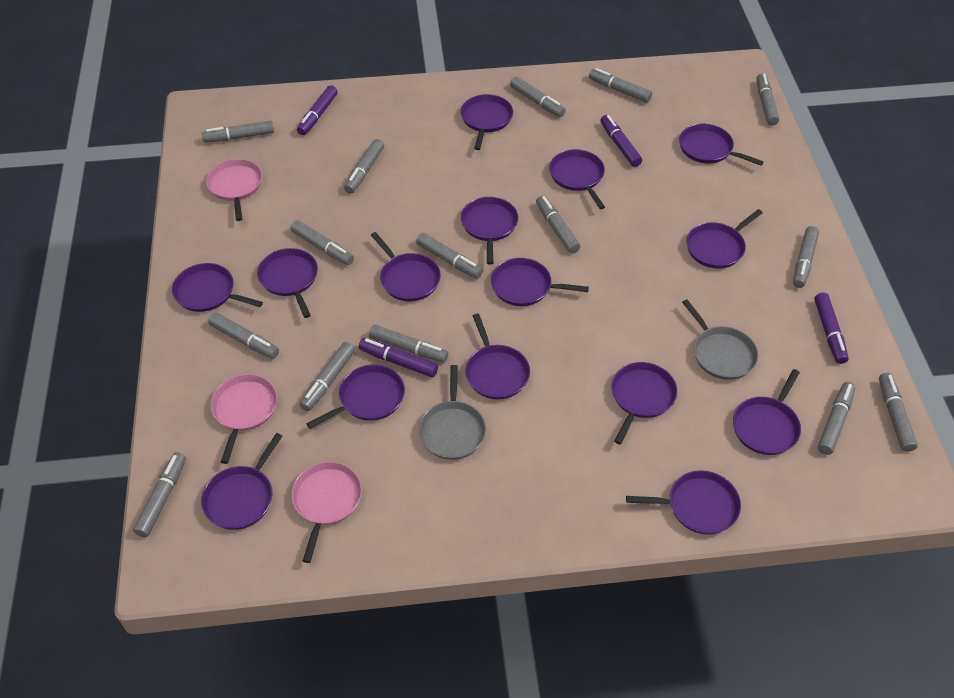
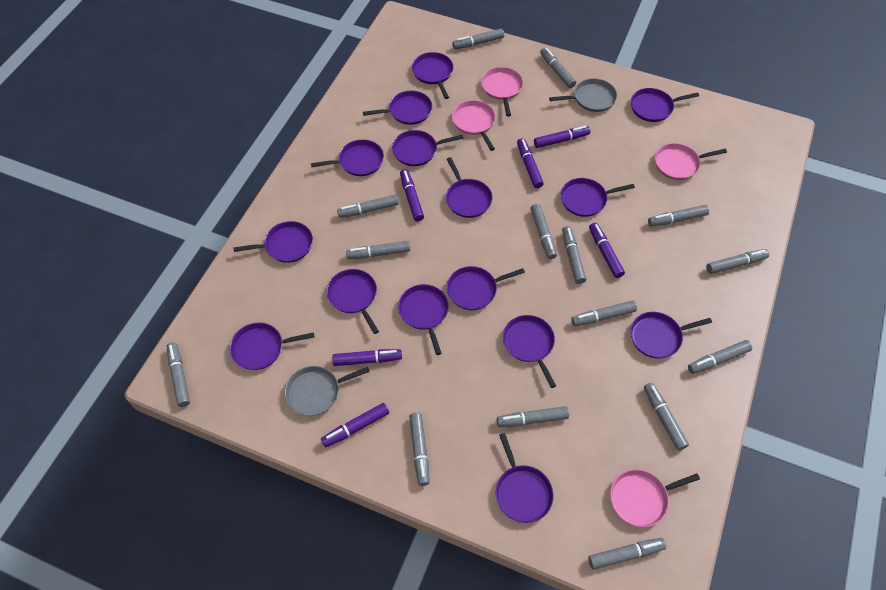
pink pan: [206,159,262,221] [211,374,277,464] [291,461,362,563] = 3 -> [452,100,495,151] [481,67,523,116] [610,469,700,527] [655,143,727,180] = 4
purple marker: [297,85,338,135] [359,338,438,377] [600,115,642,167] [814,293,849,364] = 4 -> [321,403,389,448] [332,349,402,366] [400,169,424,221] [517,138,544,188] [534,126,591,148] [589,223,625,278] = 6

